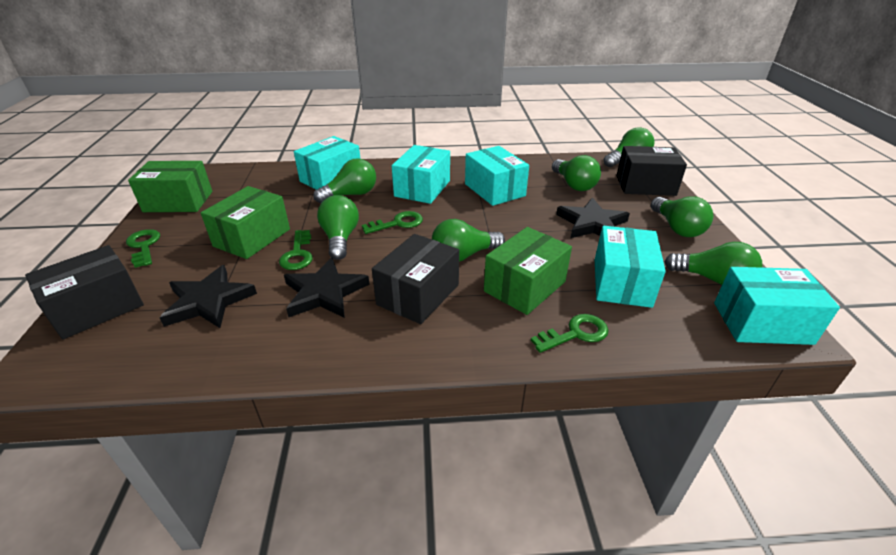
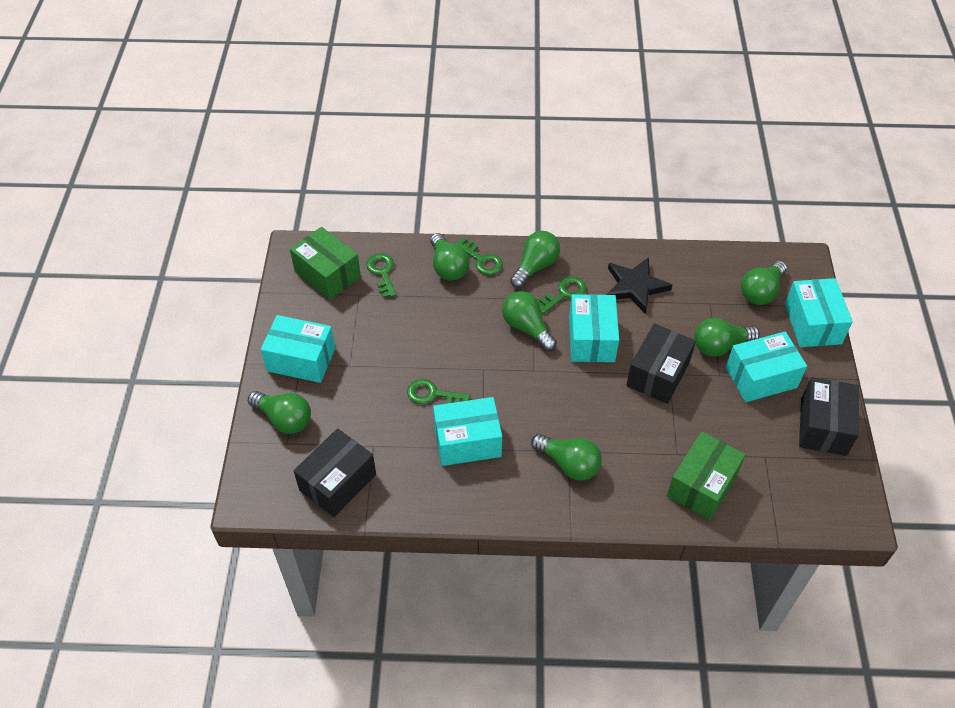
black star: [159,265,257,328] [284,258,370,318] [556,197,630,238] = 3 -> [607,257,672,314] = 1
green box: [128,161,212,212] [201,186,290,259] [484,227,572,315] = 3 -> [290,227,361,300] [667,431,746,520] = 2

